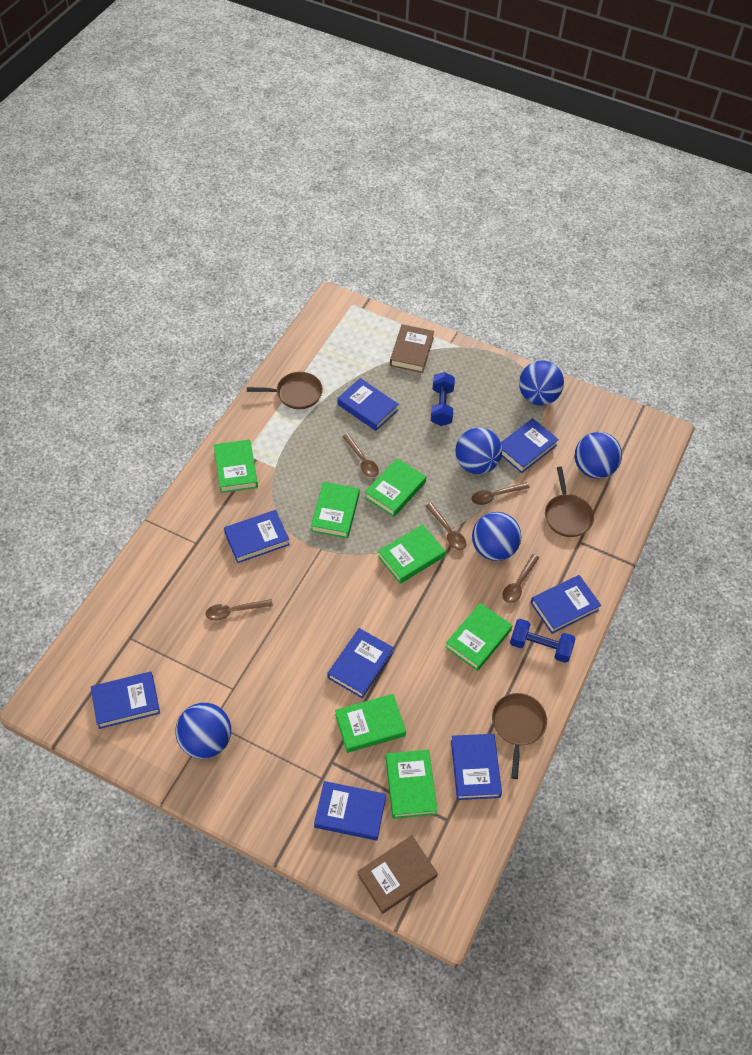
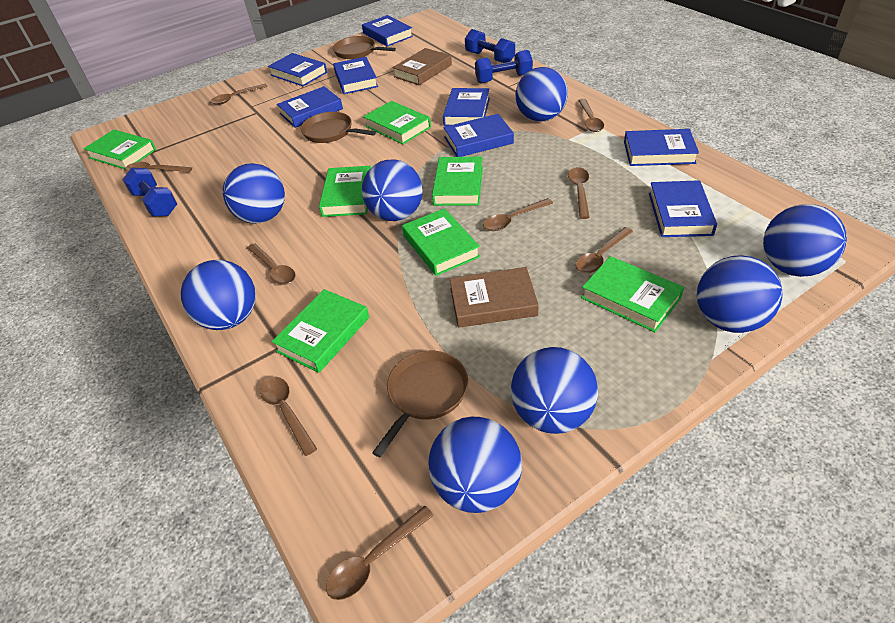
blue ball: [176,703,231,759] [455,428,502,474] [472,512,521,561] [519,361,564,405] [575,432,622,479] = 5 -> [180,260,256,330] [223,163,285,224] [362,160,423,221] [428,417,522,513] [511,347,598,434] [516,67,568,122] [697,255,783,333] [763,204,847,277] = 8
blue dumbbell: [431,372,455,426] [510,619,575,663] = 2 -> [122,167,177,216] [465,29,515,63] [475,50,533,84] = 3
brown spoon: [205,599,273,621] [342,434,379,477] [426,503,466,550] [471,482,530,505] [502,554,539,603] = 5 -> [125,162,192,173] [210,84,268,105] [247,243,296,285] [260,377,317,456] [326,506,434,600] [483,198,553,231] [568,167,590,219] [576,227,633,274] [578,99,604,132] = 9

